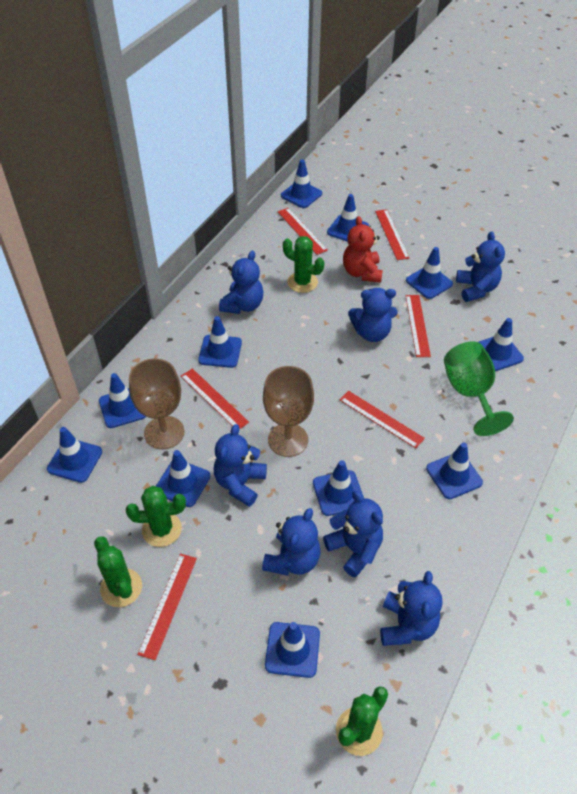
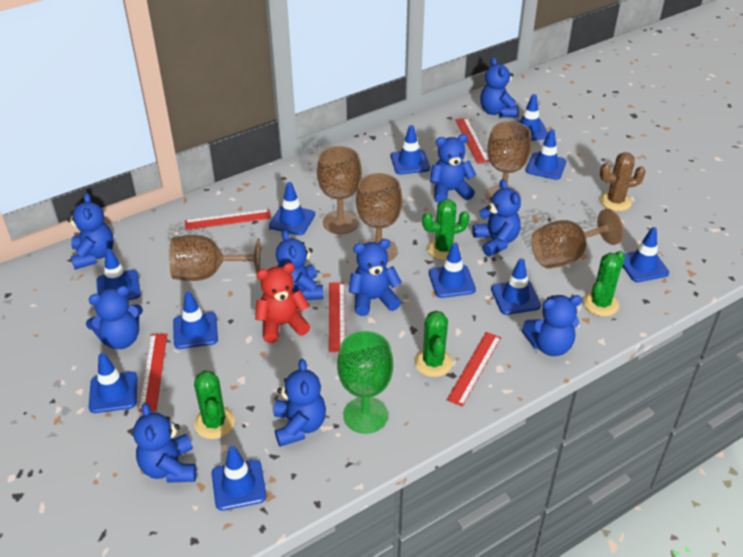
blue teddy bear: [214,424,267,507] [219,251,263,314] [262,508,320,576] [323,491,383,577] [348,288,398,342] [380,571,442,646] [456,231,505,302] = 7 -> [67,193,114,270] [86,286,143,349] [133,403,197,483] [274,359,326,447] [276,230,323,300] [349,239,402,316] [430,134,476,203] [472,179,521,256] [480,57,519,117] [522,295,582,356] = 10
brown cactus: none = 0 -> [600,152,646,211] = 1
brown goblet: [129,359,184,449] [263,366,314,457] = 2 -> [170,235,260,281] [317,146,362,234] [356,173,402,262] [485,121,531,203] [531,209,624,268] = 5
red ruler: [137,553,197,660] [181,368,249,429] [278,208,328,255] [340,391,425,448] [375,209,410,260] [406,295,431,357] = 6 -> [138,333,167,412] [185,209,271,230] [329,282,345,352] [447,332,501,407] [455,118,490,163] = 5

